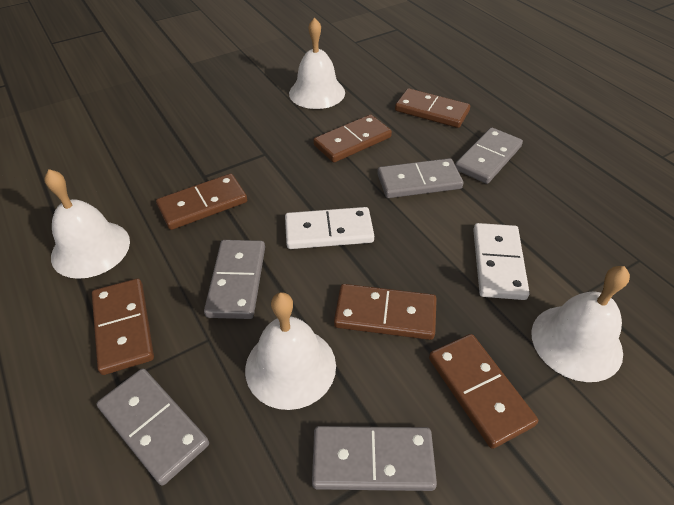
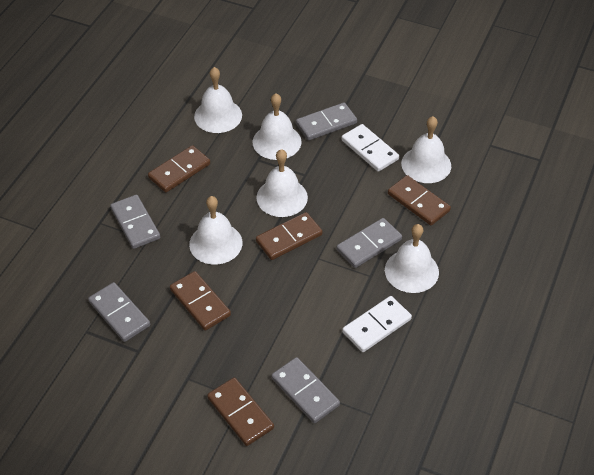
brown domino: [92,278,154,375] [156,174,247,230] [313,114,392,163] [334,284,437,340] [395,88,470,128] [429,334,538,449] = 6 -> [148,145,210,192] [170,271,231,330] [207,377,274,446] [256,212,323,260] [388,175,451,225] = 5
white bell: [44,169,130,279] [245,292,336,410] [289,17,345,109] [531,266,630,382] = 4 -> [189,196,242,265] [194,67,242,133] [253,93,302,160] [256,149,308,217] [385,224,439,293] [401,116,451,183] = 6

